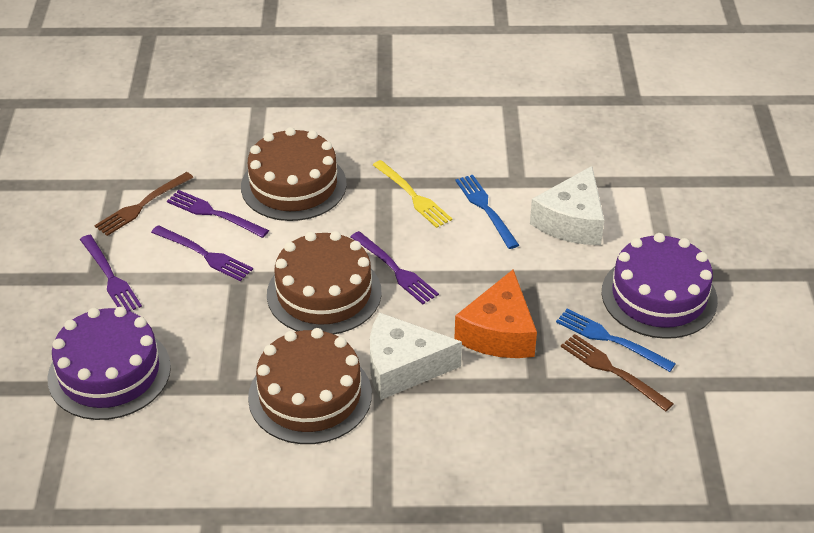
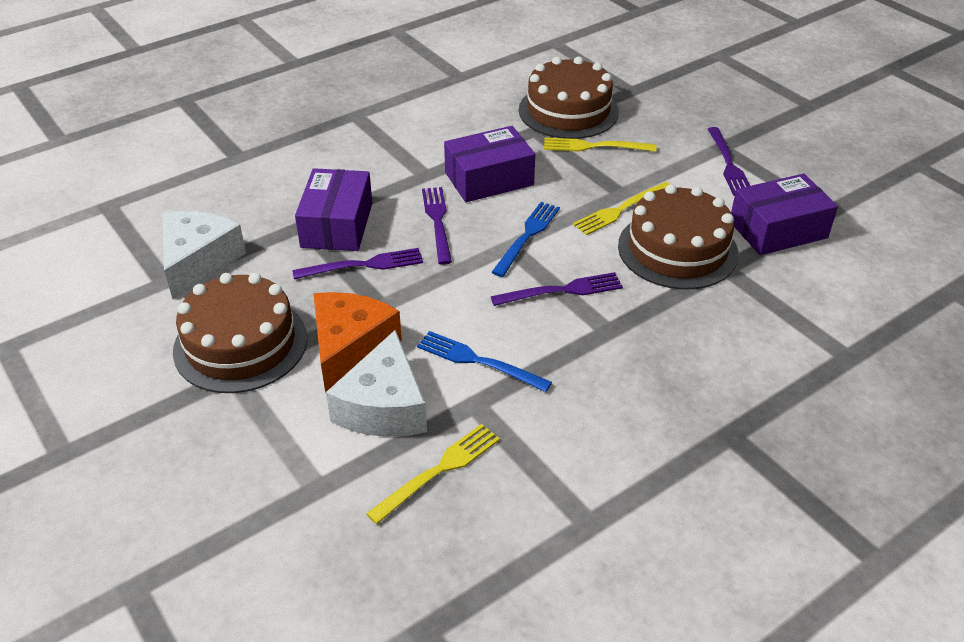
brown fork: [94,172,194,236] [561,334,674,411] = 2 -> none = 0
purple box: none = 0 -> [295,168,372,251] [444,126,535,202] [731,173,838,255] = 3
purple cake: [47,307,171,420] [602,233,718,339] = 2 -> none = 0
yellow fork: [373,160,452,228] = 1 -> [366,424,500,524] [544,137,656,152] [573,182,670,235] = 3

